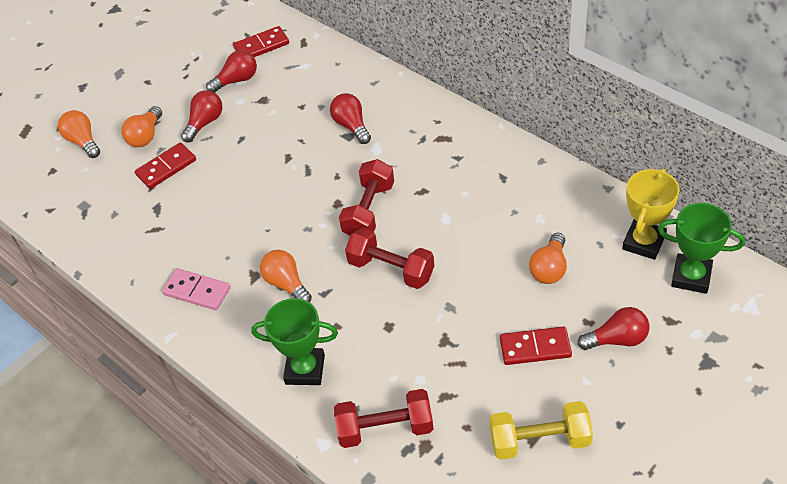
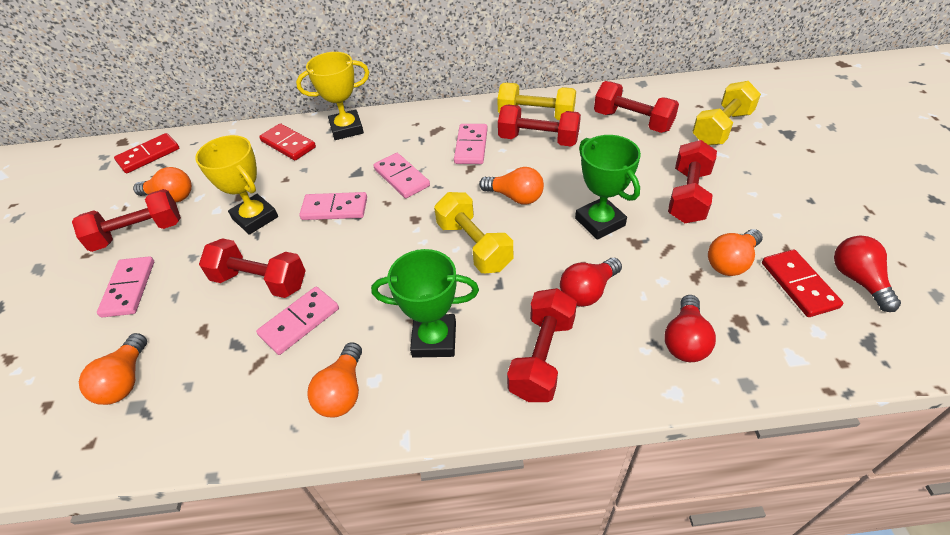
orange light bulb: [58,110,100,158] [121,106,162,147] [260,250,312,302] [529,233,567,284] = 4 -> [79,333,147,405] [133,167,192,203] [307,342,362,417] [479,167,544,205] [708,229,763,276] = 5
pink domino: [162,268,231,310] = 1 -> [97,256,154,317] [256,286,339,355] [299,192,367,220] [373,153,430,198] [454,124,488,164] = 5
red dumbbell: [334,389,433,448] [339,159,394,236] [345,227,434,289] = 3 -> [72,189,181,252] [199,238,306,298] [498,105,581,147] [507,288,577,402] [594,81,679,133] [668,140,717,223] = 6
red light bulb: [181,90,223,142] [206,50,257,93] [330,93,371,144] [578,307,650,350] = 4 -> [560,258,622,307] [664,295,716,362] [834,236,901,312] = 3
yellow dumbbell: [490,401,593,460] = 1 -> [434,192,513,273] [497,83,576,120] [692,81,761,145] = 3
yellow trophy: [622,168,680,260] = 1 -> [195,135,278,235] [296,52,369,140] = 2

